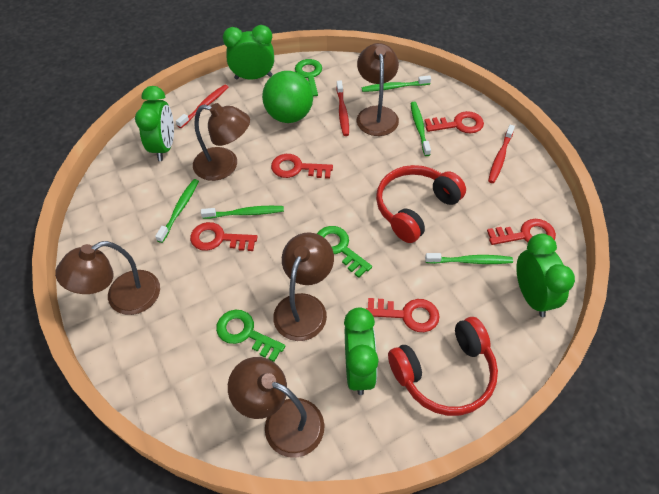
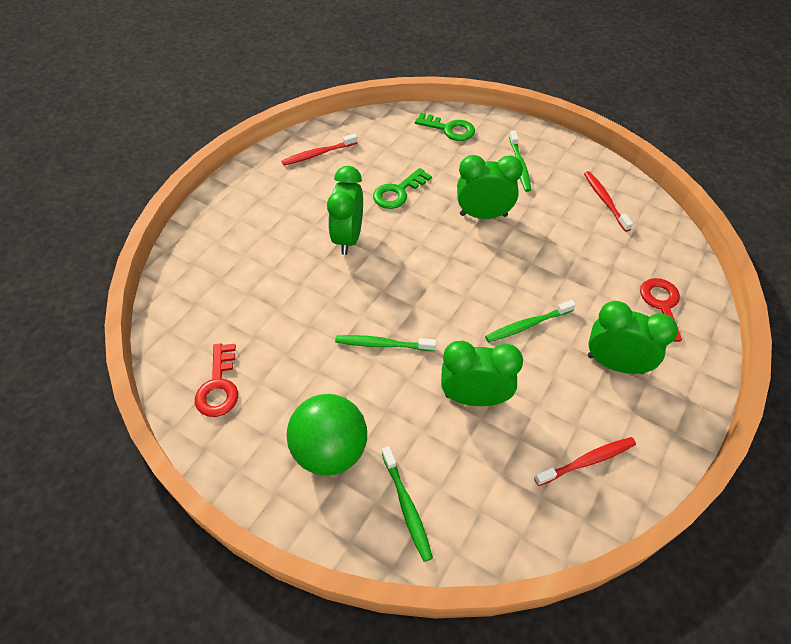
brown lamp: [55,241,160,315] [193,103,250,181] [228,357,324,458] [273,232,334,341] [357,43,399,136] = 5 -> none = 0
green key: [216,310,285,362] [295,59,322,97] [317,226,372,278] = 3 -> [373,168,432,209] [415,113,475,141] = 2
green toothbrush: [155,179,199,243] [201,206,284,219] [362,75,431,92] [411,102,431,156] [425,253,513,264] = 5 -> [335,335,436,351] [382,446,433,562] [485,300,576,342] [509,131,531,192] = 4
red headphones: [376,165,466,243] [388,317,498,416] = 2 -> none = 0
red key: [190,222,257,251] [271,154,333,179] [366,298,440,332] [425,111,484,133] [487,219,556,245] = 5 -> [195,343,238,417] [640,278,682,342] = 2

